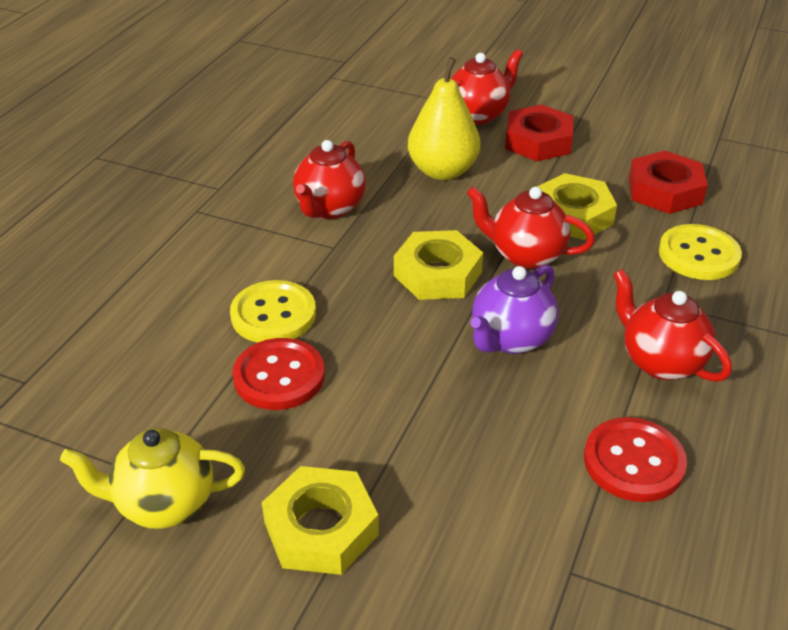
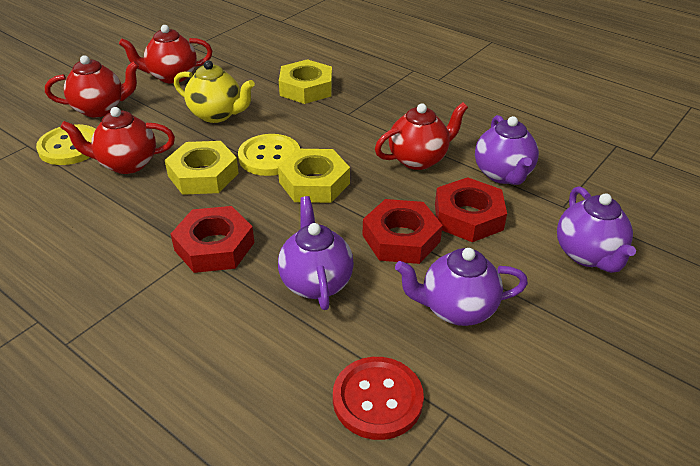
purple teapot: [470,265,558,354] = 1 -> [278,196,354,310] [395,248,528,326] [475,115,539,185] [557,186,636,273] = 4
red button: [232,338,325,410] [584,417,687,502] = 2 -> [333,357,424,440] = 1
red nut: [505,104,573,161] [629,151,708,214] = 2 -> [171,206,254,273] [363,199,443,264] [435,177,507,242] = 3
yellow pear: [408,57,480,180] = 1 -> none = 0

